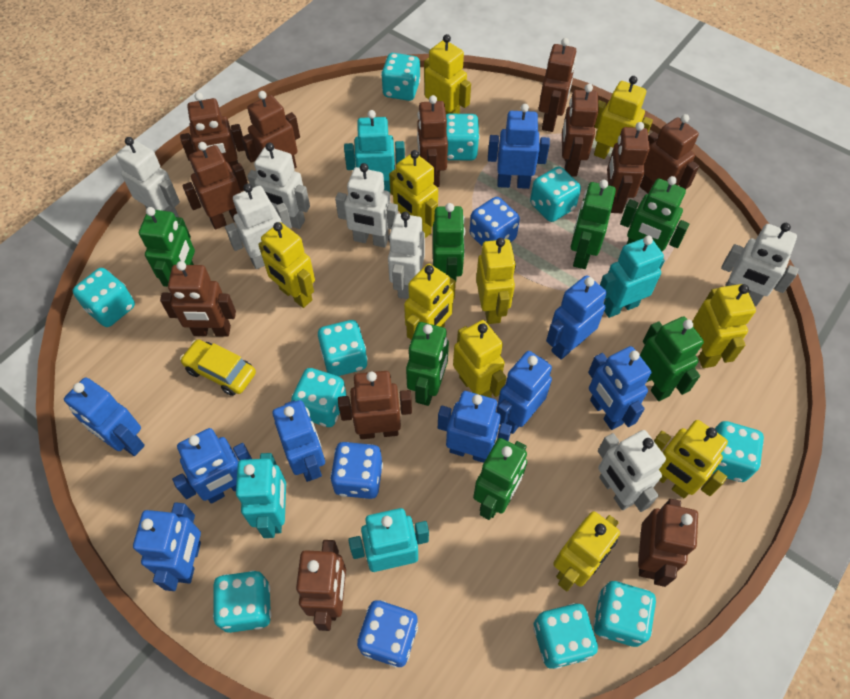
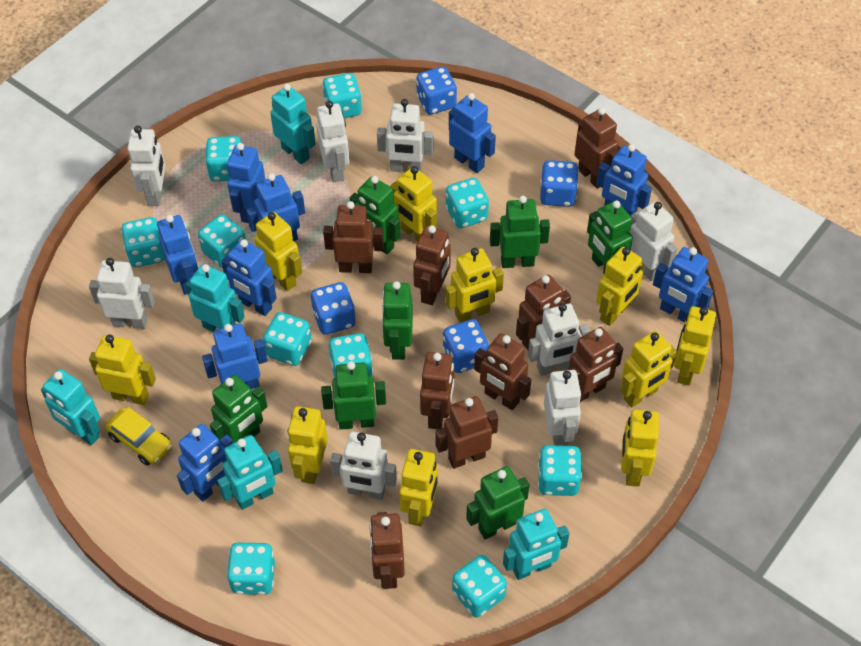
blue dice: [330,442,383,499] [357,600,418,668] [470,197,520,246] = 3 -> [311,282,356,335] [416,67,457,115] [443,319,489,373] [540,160,579,207] = 4
brown robot: [160,261,236,337] [180,92,245,173] [182,142,248,230] [241,91,300,168] [296,540,346,631] [338,371,412,439] [417,95,448,187] [539,38,576,132] [562,84,599,177] [607,122,650,213] [638,499,698,587] [640,114,699,193] = 12 -> [323,201,384,273] [369,512,405,589] [413,225,451,305] [420,352,454,429] [435,396,498,469] [474,333,531,410] [516,275,571,350] [568,327,623,402] [575,108,618,189] = 9
turquoise robot: [236,453,286,538] [344,110,405,192] [348,508,429,572] [600,236,665,318] = 4 -> [41,369,100,445] [186,264,245,332] [217,435,283,510] [270,84,316,164] [503,509,569,580] = 5
white robot: [116,137,180,217] [225,183,292,269] [247,143,310,229] [335,163,398,248] [388,212,425,299] [598,430,666,512] [721,223,799,306] = 7 -> [89,258,155,329] [128,126,165,206] [316,101,350,182] [330,432,397,500] [377,99,433,172] [528,303,591,376] [544,370,582,446] [629,202,678,281] = 8

